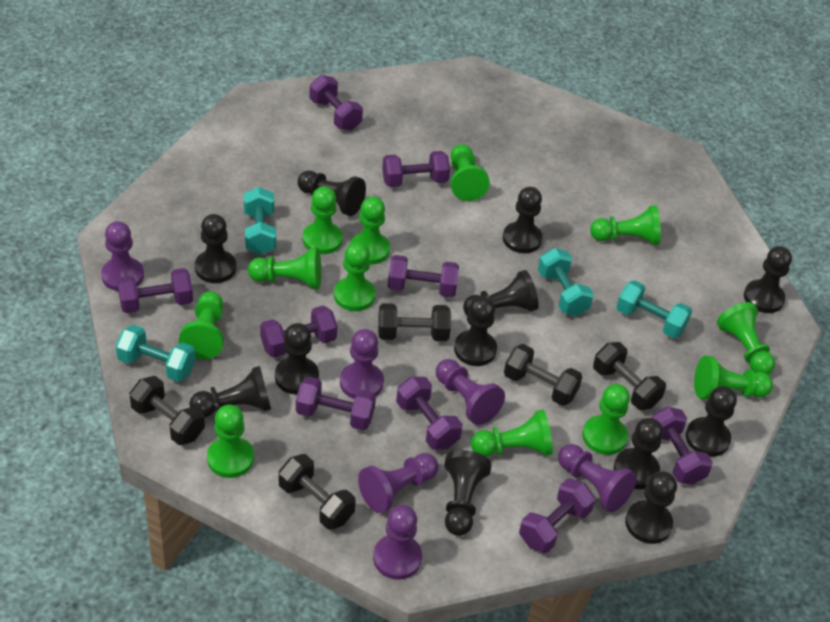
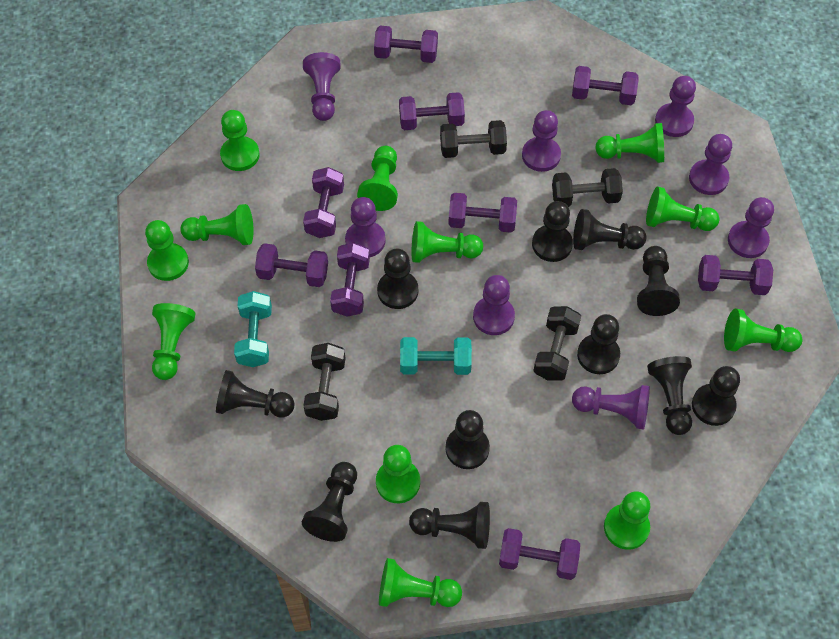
black dumbbell: [129,376,205,445] [279,454,356,530] [378,303,451,341] [504,344,582,406] [593,342,666,410] = 5 -> [303,343,346,421] [440,120,507,158] [534,306,581,381] [552,168,623,207] = 4
black pawn: [189,366,271,418] [195,214,236,283] [275,323,319,394] [298,171,366,216] [444,450,492,536] [454,296,497,366] [463,270,539,315] [503,187,542,253] [614,418,663,489] [625,471,677,544] [686,386,737,457] [744,246,792,313] = 12 -> [216,370,294,418] [302,462,357,542] [377,249,418,309] [409,502,490,549] [446,410,490,469] [532,201,573,262] [573,209,646,250] [577,314,620,374] [637,246,680,316] [647,356,692,435] [692,366,740,426] = 11
purple pawn: [101,221,144,291] [340,329,384,399] [358,453,439,513] [373,505,422,580] [436,359,505,425] [558,444,637,512] = 6 -> [303,52,341,121] [345,197,386,257] [473,275,515,335] [522,110,561,172] [572,385,650,429] [655,76,696,137] [689,134,732,195] [728,197,774,258] = 8
turquoise dumbbell: [116,325,196,382] [244,187,276,255] [538,248,594,316] [616,280,692,338] = 4 -> [234,291,272,367] [400,337,472,375] = 2

